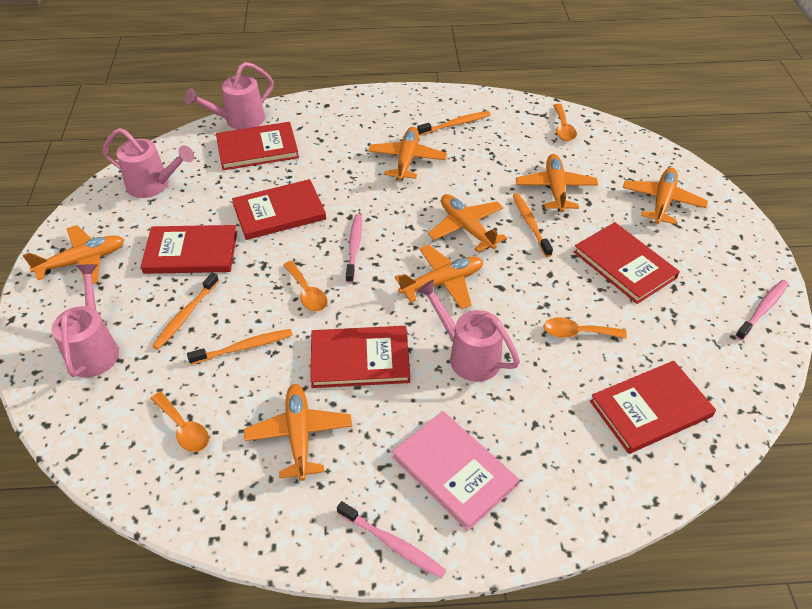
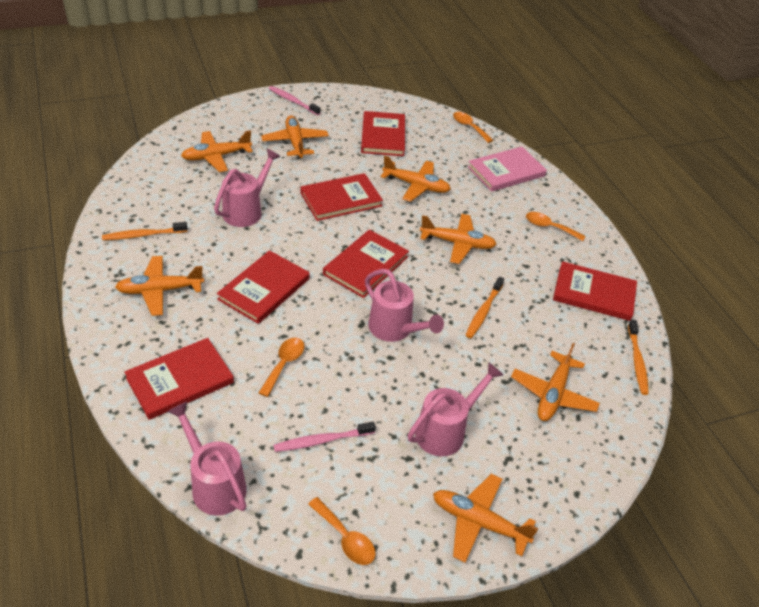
orange toothbrush: [152,272,219,350] [187,329,292,365] [417,111,491,136] [513,193,553,257] = 4 -> [102,222,188,240] [465,277,504,338] [628,320,649,395] = 3
pink toothbrush: [337,501,446,578] [346,214,362,283] [735,280,789,341] = 3 -> [269,86,321,115] [274,422,376,452] = 2

